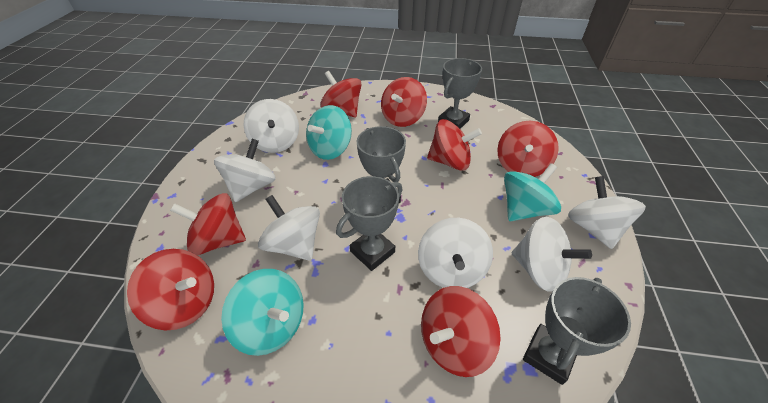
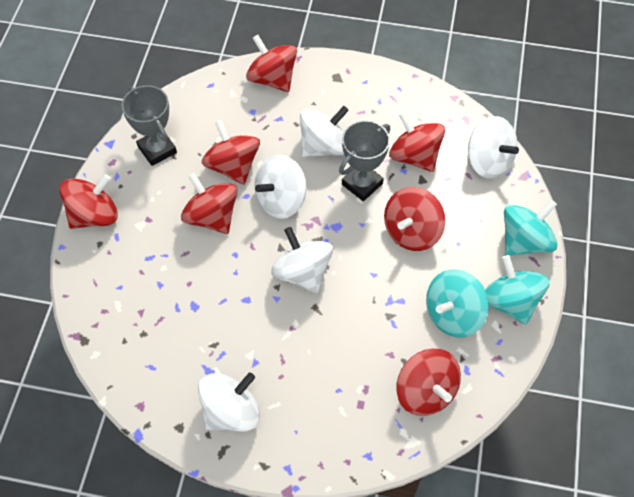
grey trophy: [336,176,402,271] [356,126,406,203] [438,58,482,129] [523,277,631,385] = 4 -> [122,85,177,166] [339,120,390,201] = 2
white spinning top: [214,139,276,202] [243,99,299,153] [258,195,320,261] [418,218,493,288] [512,217,592,292] [568,176,646,249] = 6 -> [198,372,260,432] [255,154,306,219] [271,227,333,293] [300,106,349,157] [468,116,519,179] = 5

